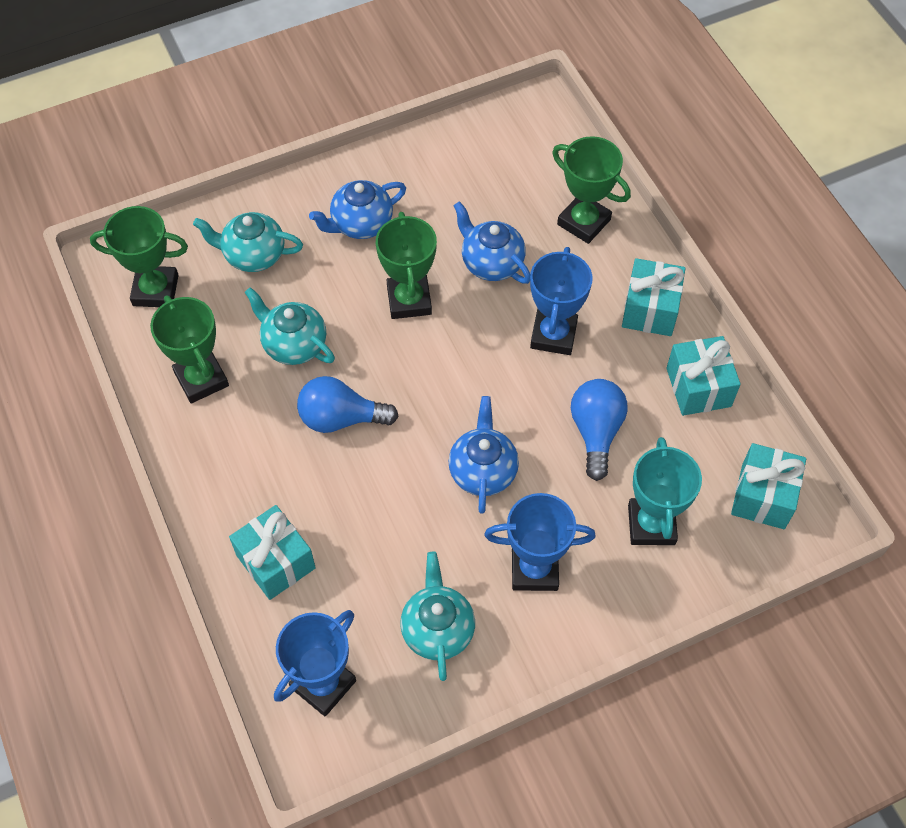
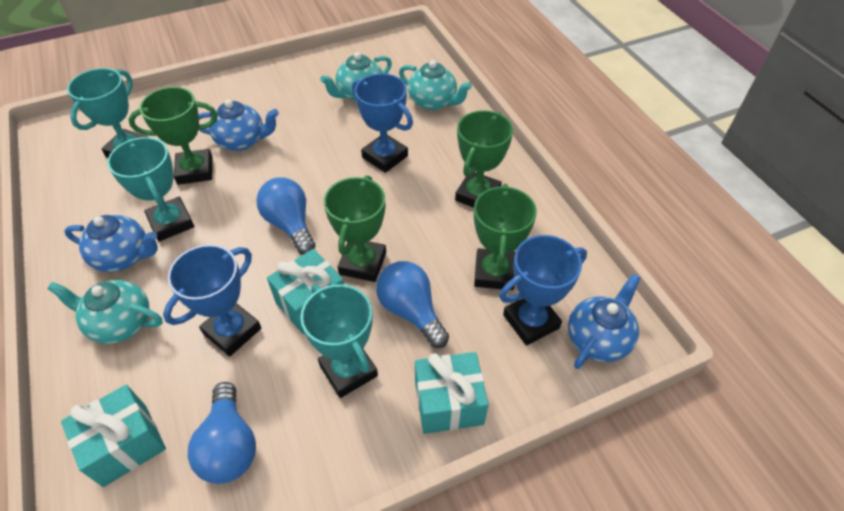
blue light bulb: [297,376,398,433] [571,379,627,481] = 2 -> [188,382,256,484] [256,178,316,255] [376,261,449,348] = 3
turquoise gift: [229,505,316,600] [622,258,686,336] [666,336,741,416] [731,443,806,529] = 4 -> [61,385,166,487] [267,249,344,334] [415,352,489,434] = 3
turquoise trophy: [628,437,702,545] = 1 -> [67,68,148,158] [107,137,194,241] [300,284,378,398] = 3

